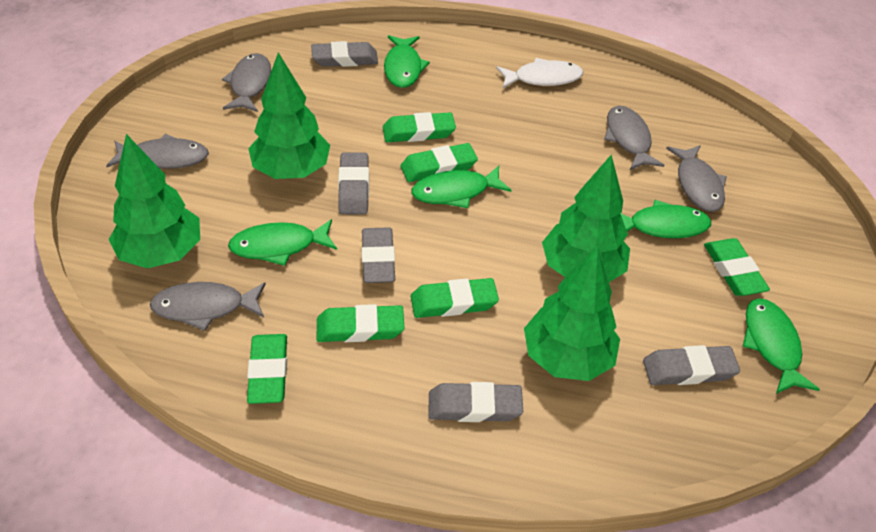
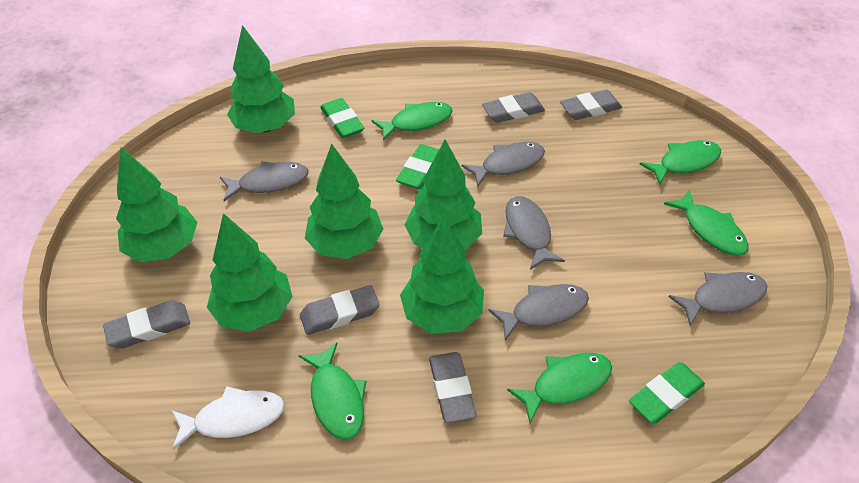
green eraser: [247,334,287,404] [317,304,405,342] [383,112,456,142] [401,143,478,182] [411,278,499,318] [704,238,770,296] = 6 -> [320,98,364,138] [396,144,439,189] [629,362,705,423] = 3
green tree: [109,134,200,269] [248,52,330,179] [524,246,620,381] [542,155,630,282] = 4 -> [116,148,197,262] [207,213,293,332] [227,25,295,133] [305,144,383,259] [400,216,484,333] [405,140,482,250] = 6

